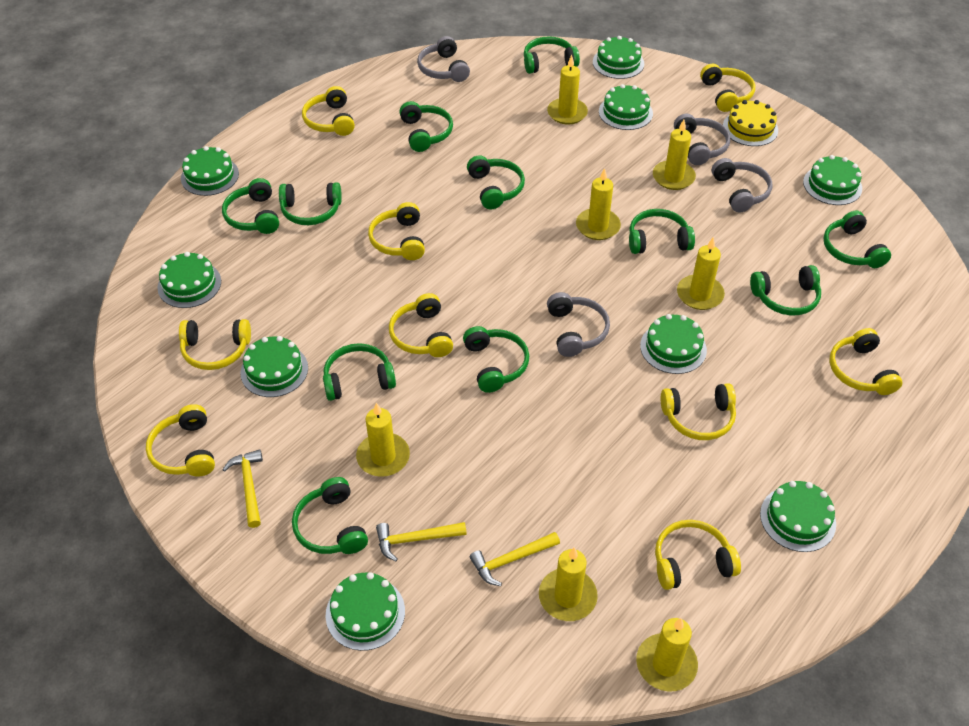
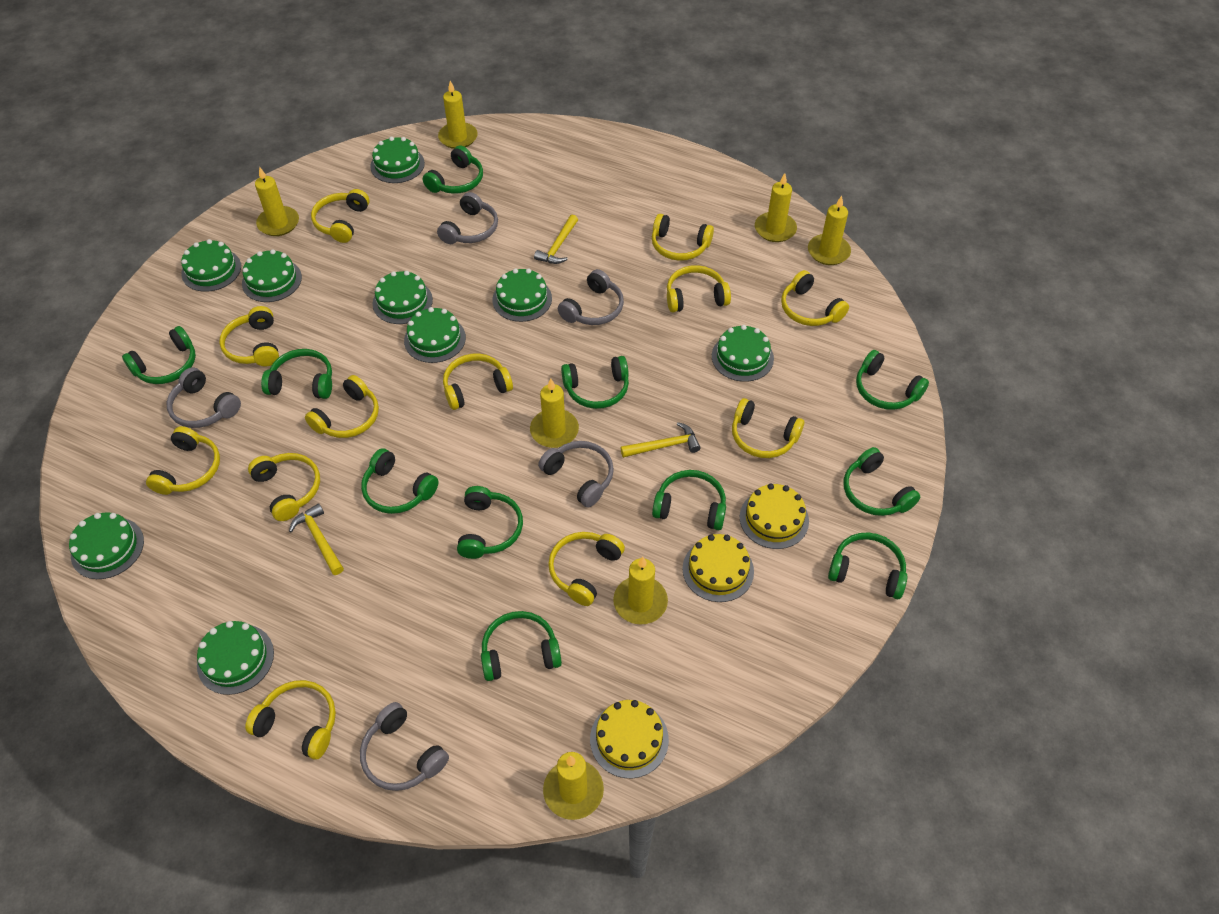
grey headphones: [417,36,470,82] [547,292,610,357] [674,114,731,165] [712,158,772,213] = 4 -> [166,367,241,428] [360,702,449,791] [437,192,498,244] [538,441,614,508] [558,269,624,325] = 5
yellow cake: [723,100,778,146] = 1 -> [590,700,669,778] [682,534,754,602] [740,484,809,549] = 3
yellow headphones: [146,404,215,477] [179,319,251,370] [302,86,355,136] [368,202,425,260] [389,293,453,357] [655,520,741,590] [661,383,736,440] [700,64,755,112] [830,328,902,395] = 9 -> [146,426,220,495] [219,306,279,366] [245,680,336,760] [248,453,320,521] [305,375,379,438] [311,189,370,243] [443,354,513,410] [548,532,625,606] [652,214,714,261] [667,265,731,312] [732,398,804,458] [781,270,849,326] = 12

